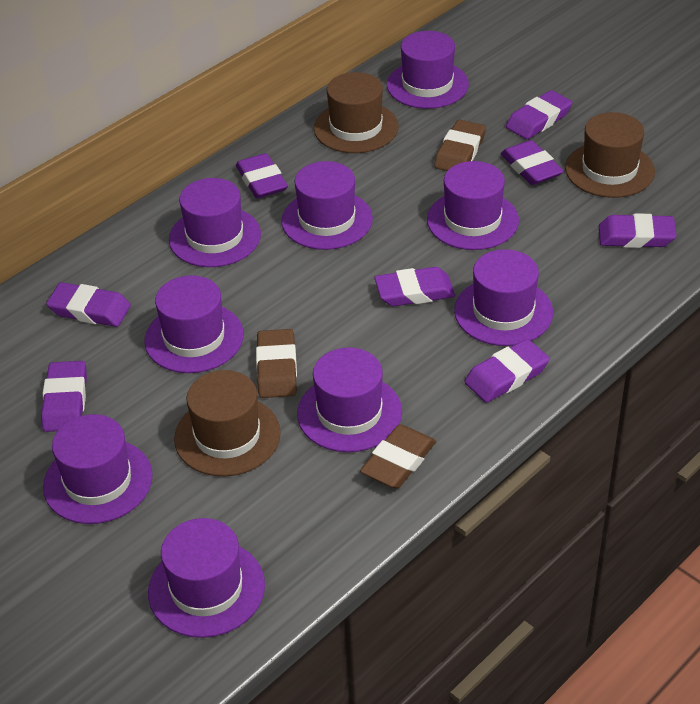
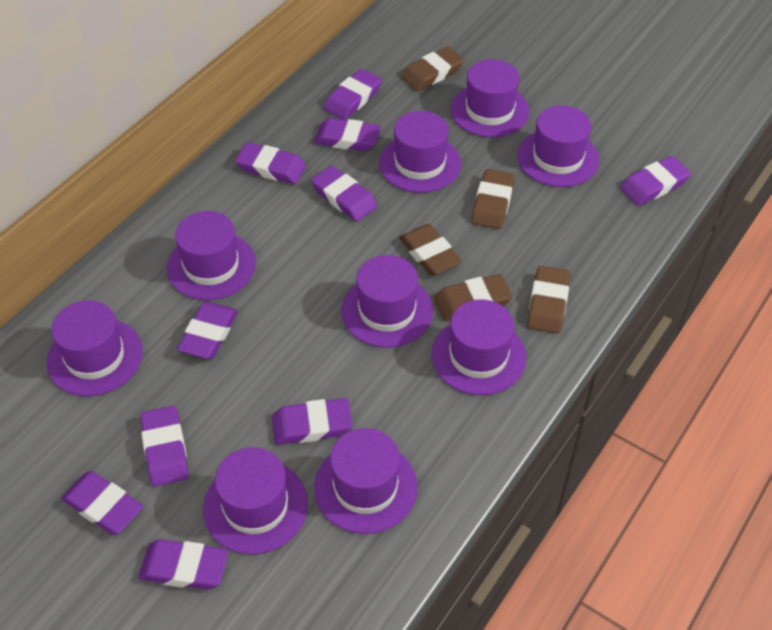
brown eraser: [256,329,297,398] [360,424,436,489] [434,120,486,171] = 3 -> [399,224,462,276] [401,47,464,91] [434,274,512,321] [471,169,515,229] [527,266,570,334] = 5
brown hat: [174,370,281,476] [314,72,399,153] [565,112,655,198] = 3 -> none = 0
purple eraser: [41,361,87,432] [46,282,131,327] [236,153,288,198] [374,267,455,306] [465,339,550,403] [501,140,564,185] [506,90,572,139] [599,213,677,248] = 8 -> [61,471,143,535] [138,539,229,590] [140,406,189,486] [177,302,238,359] [235,142,306,184] [272,398,353,445] [311,166,377,221] [314,118,381,151] [324,69,382,120] [620,156,691,206] = 10

